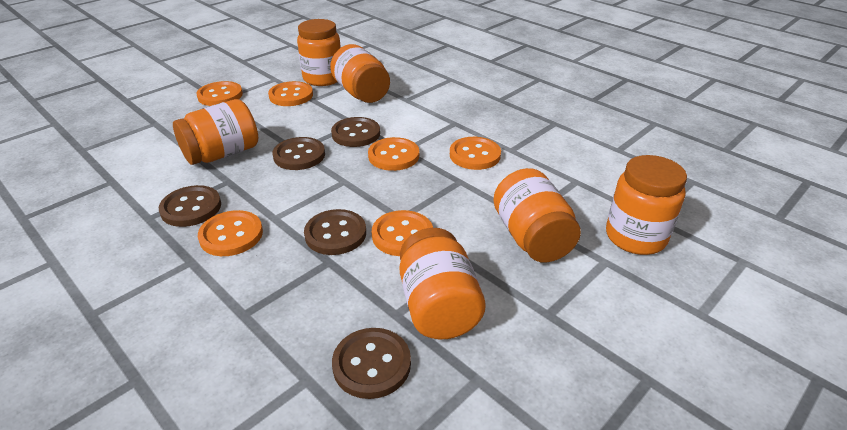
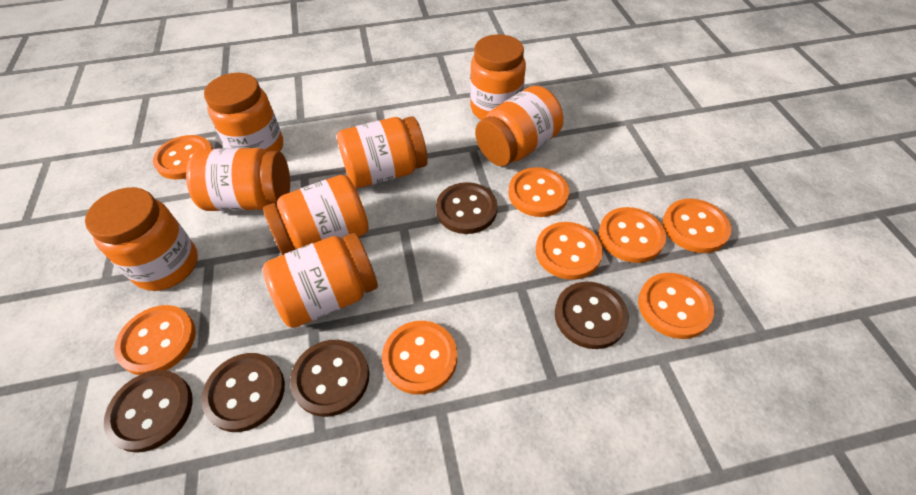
orange button: [196,81,243,106] [198,210,263,256] [268,81,313,106] [368,137,419,171] [372,210,433,256] [450,137,501,170] = 6 -> [114,305,196,375] [153,135,213,179] [382,321,457,395] [508,167,569,217] [536,222,603,280] [599,207,666,263] [638,273,714,339] [663,199,732,253] = 8
orange jar: [173,99,258,165] [297,19,341,86] [330,44,390,103] [400,228,486,339] [493,168,581,263] [606,155,687,255] = 6 -> [85,187,198,291] [186,148,290,211] [204,73,283,152] [263,175,369,255] [263,233,378,328] [337,116,428,188] [470,34,526,120] [475,86,563,166] = 8

